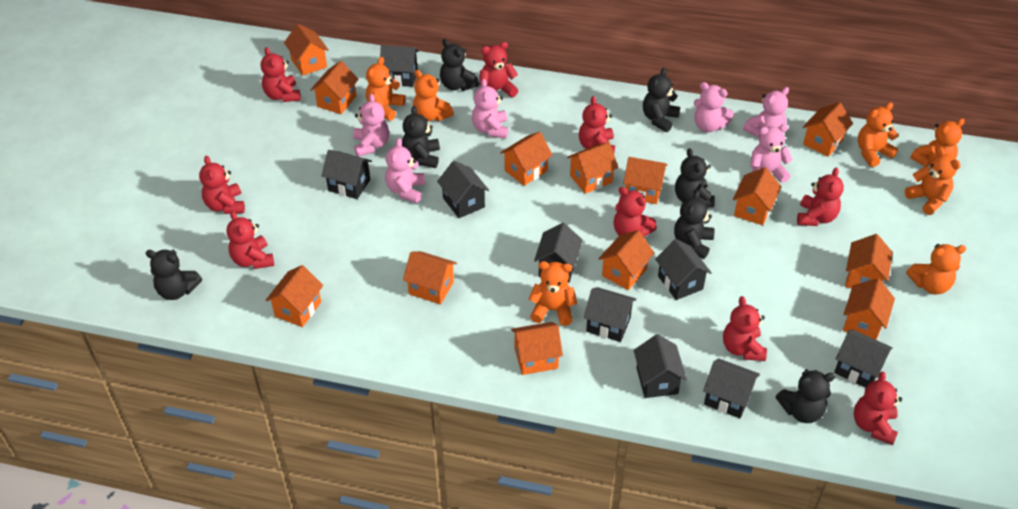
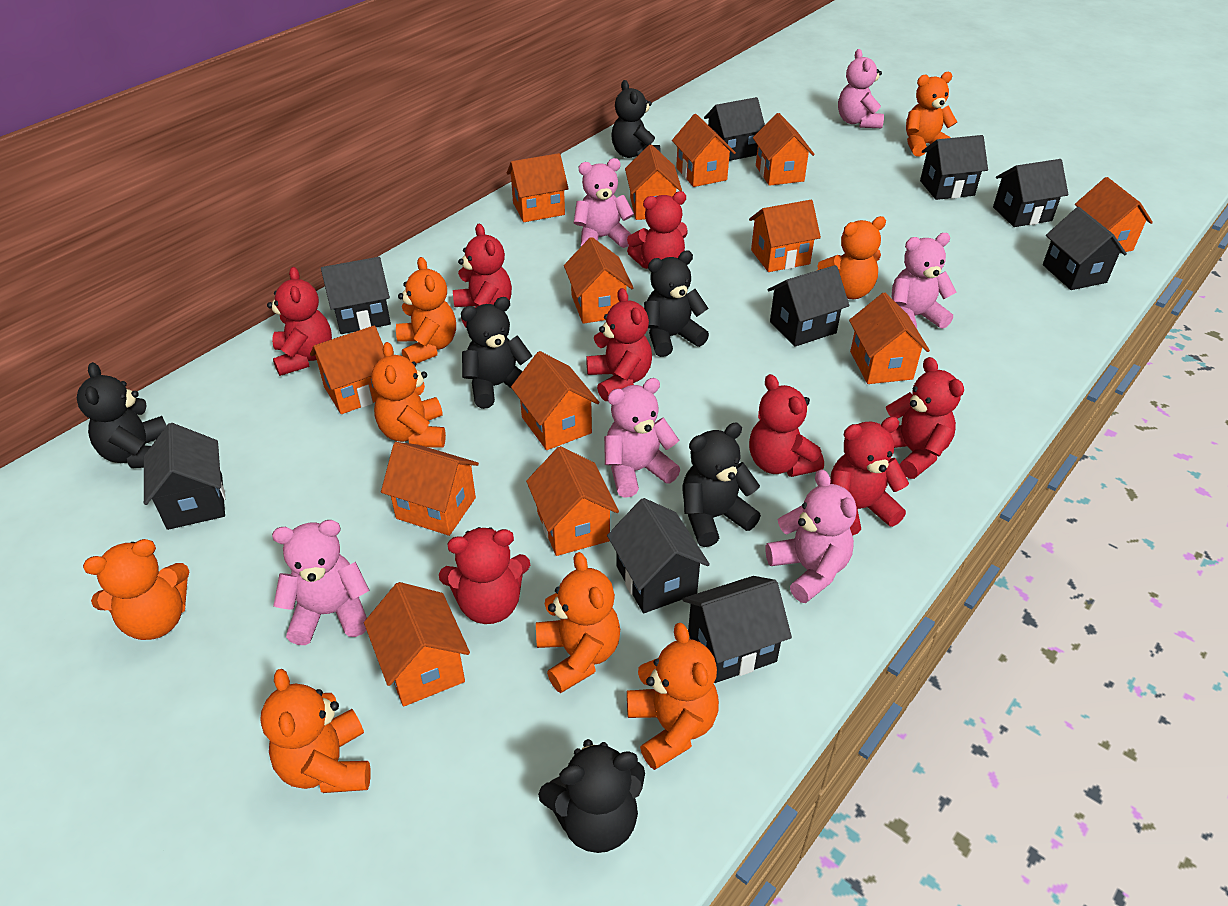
black teddy bear: [146,249,202,300] [402,106,440,168] [440,39,479,91] [643,68,680,132] [674,190,714,259] [675,148,715,207] [776,369,835,423] = 7 -> [77,362,167,468] [461,297,532,409] [538,739,645,853] [611,80,661,158] [644,250,709,357] [683,423,761,547] = 6
orange teddy bear: [366,57,405,121] [413,70,454,122] [529,261,577,326] [858,102,899,167] [905,147,961,215] [906,244,966,294] [910,118,965,166] = 7 -> [83,539,190,640] [260,669,371,793] [371,342,446,448] [396,257,456,364] [536,552,620,693] [627,623,719,770] [817,216,886,299] [906,72,957,156] = 8
red teddy bear: [199,156,245,214] [226,211,274,269] [261,47,301,102] [479,42,518,97] [579,96,615,153] [614,187,657,237] [723,296,767,361] [797,167,844,226] [854,371,902,445] = 9 -> [267,267,332,376] [439,527,530,624] [453,224,512,327] [586,288,652,401] [627,191,688,269] [749,374,824,477] [830,417,909,536] [886,357,964,479] = 8

